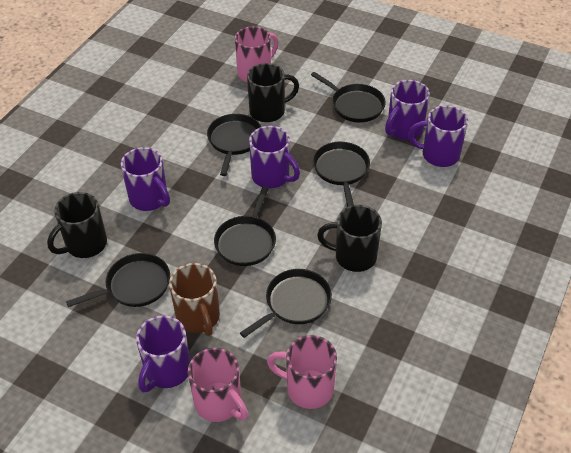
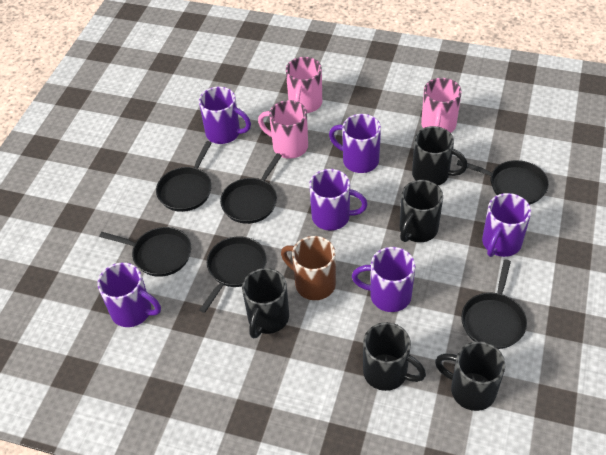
black mug: [47,192,107,258] [247,63,299,122] [317,205,382,272] = 3 -> [242,268,289,338] [363,322,426,391] [400,180,443,242] [412,126,468,185] [435,341,505,411] = 5
purple mug: [121,147,170,211] [136,315,190,392] [249,126,300,188] [385,80,430,140] [408,105,468,167] = 5 -> [98,262,161,327] [199,87,251,144] [309,169,367,231] [329,114,381,173] [352,247,415,312] [482,193,531,257] = 6

